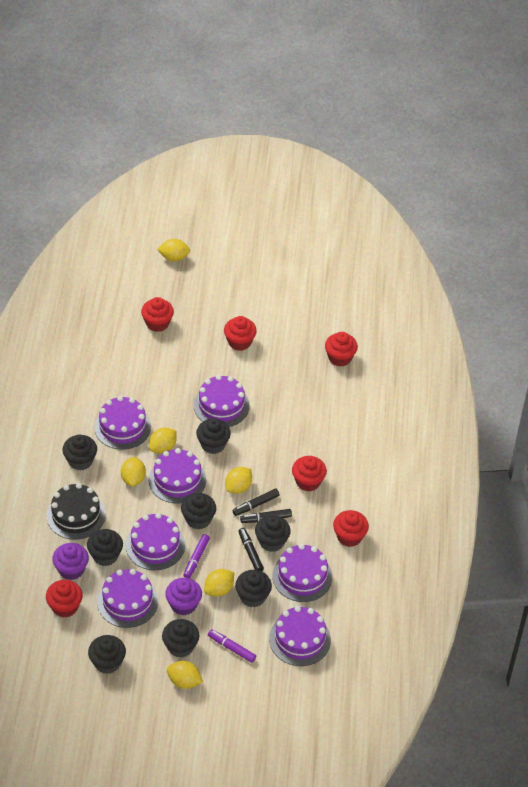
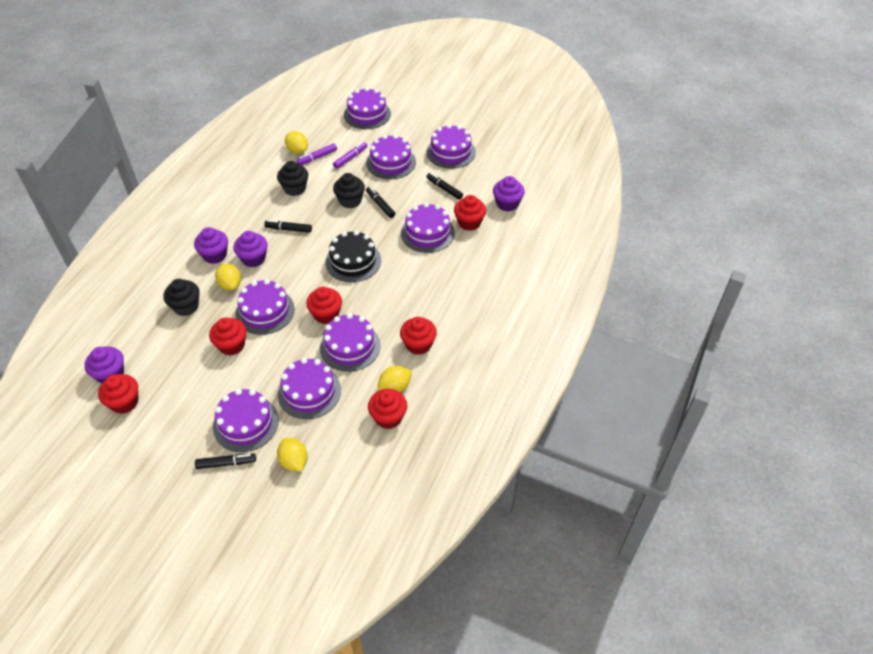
black cupcake: [62,434,97,470] [87,529,123,566] [88,635,126,674] [162,619,199,658] [181,493,216,529] [196,418,231,454] [235,570,272,607] [255,515,291,552] = 8 -> [163,279,200,316] [277,161,308,196] [333,173,365,208] = 3
black marker: [232,489,279,516] [238,528,264,571] [240,509,292,523] = 3 -> [195,453,256,469] [264,220,312,233] [366,187,395,218] [427,173,463,200] = 4
purple cake: [94,396,151,450] [97,569,158,628] [126,513,185,570] [149,448,207,504] [194,375,250,427] [269,606,331,666] [272,544,332,602] = 7 -> [213,389,279,452] [235,279,295,335] [278,358,341,419] [320,313,381,372] [344,87,391,129] [366,134,416,179] [401,203,455,253] [426,124,476,169] = 8
purple cupcake: [52,543,89,580] [165,578,202,616] = 2 -> [84,347,124,384] [194,227,228,264] [233,231,268,267] [493,176,525,212] = 4
yellow lemon: [121,457,146,487] [149,428,177,454] [157,239,190,261] [167,661,203,689] [204,569,234,597] [225,467,252,494] = 6 -> [215,264,241,291] [277,438,308,472] [285,131,308,154] [377,366,412,392] = 4

